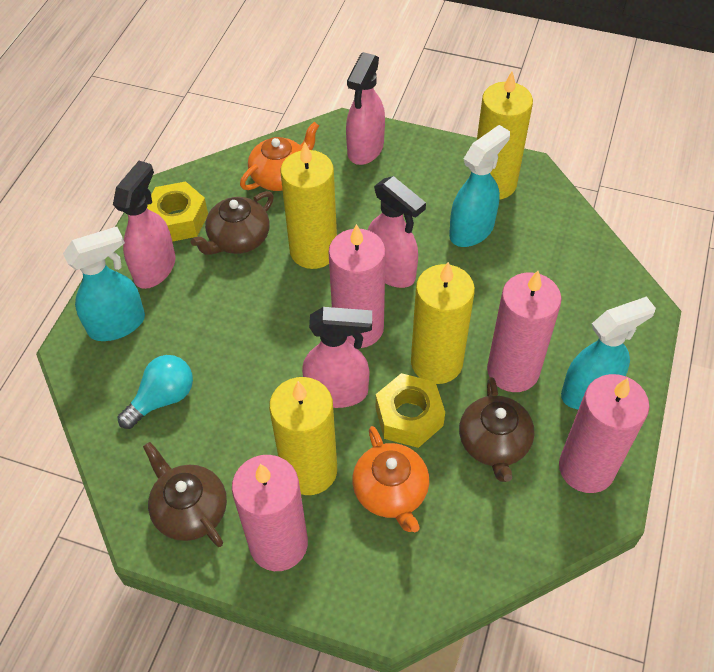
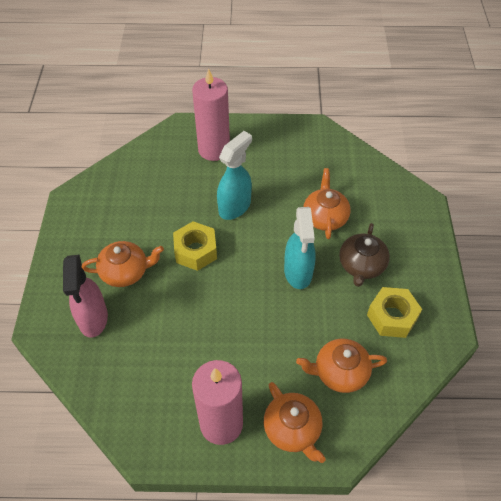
brown teapot: [143,442,227,547] [191,191,274,255] [459,377,534,482] = 3 -> [339,223,390,287] = 1
orange teapot: [240,122,319,191] [352,426,429,532] = 2 -> [82,241,164,287] [264,382,326,463] [296,339,387,393] [303,168,351,239] = 4
pink candle: [232,455,308,571] [328,224,386,348] [487,271,562,392] [559,374,649,493] = 4 -> [192,69,230,161] [192,360,243,445] = 2
pink spray bottle: [113,161,176,289] [302,307,372,408] [346,52,385,165] [368,176,426,288] = 4 -> [63,255,108,338] = 1
turquoise light bulb: [118,355,193,429] = 1 -> none = 0
turquoise spray bottle: [63,227,145,341] [449,125,510,247] [561,296,656,409] = 3 -> [217,131,252,220] [284,207,316,289] = 2
yellow candle: [269,377,337,495] [280,142,337,269] [411,262,475,384] [477,71,533,200] = 4 -> none = 0

